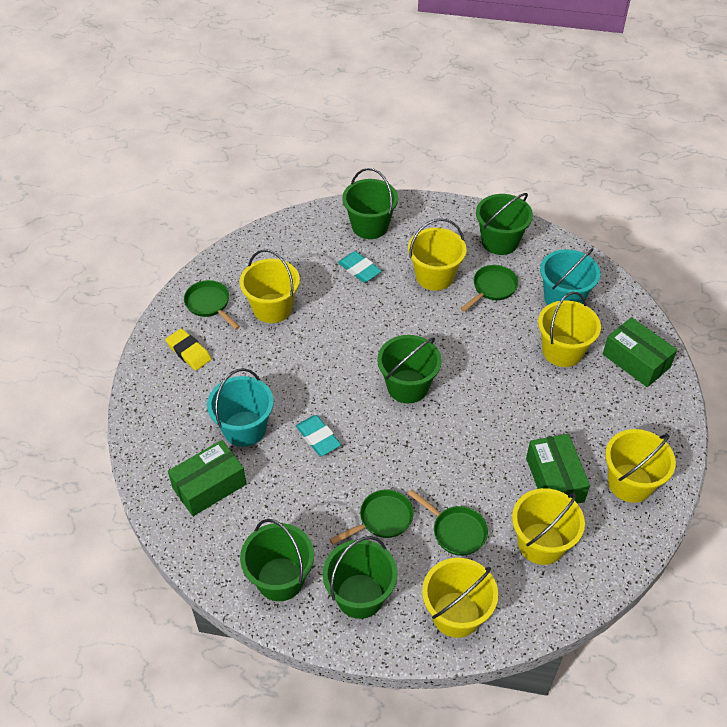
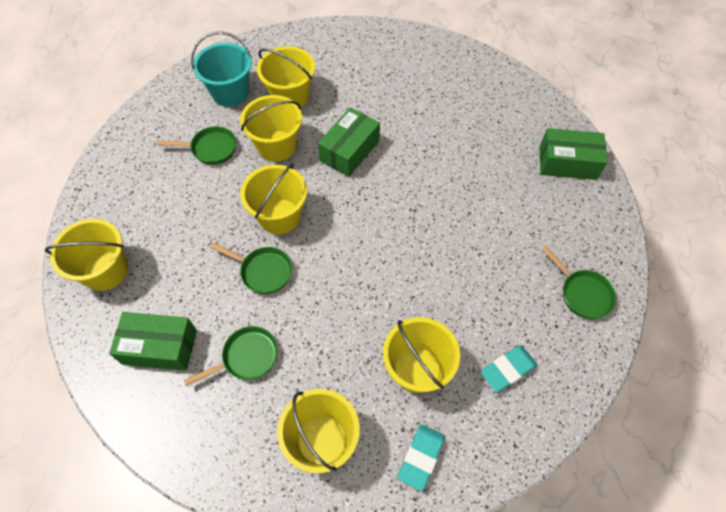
green bucket: [240,519,314,601] [323,536,398,619] [342,168,398,239] [377,335,442,403] [476,193,533,255] = 5 -> none = 0
turquoise bucket: [207,368,274,447] [540,248,600,305] = 2 -> [191,32,252,107] = 1
yellow eraser: [165,328,212,371] = 1 -> none = 0

